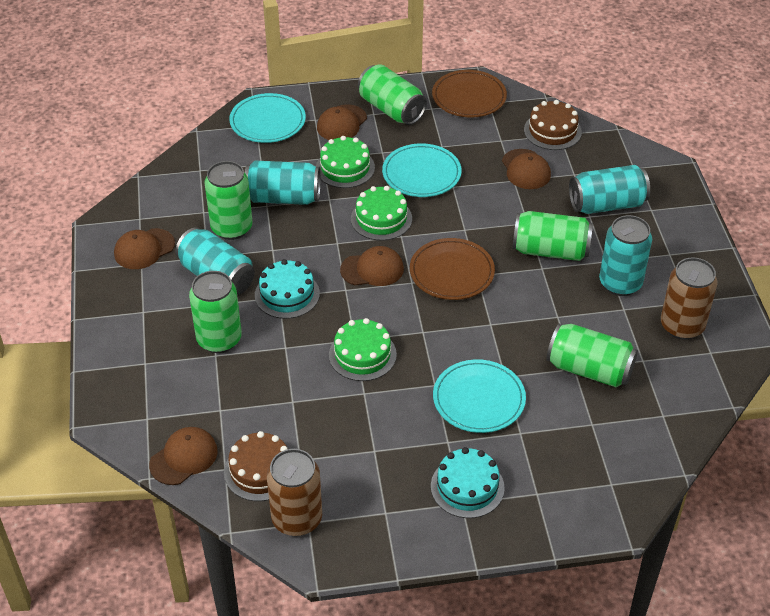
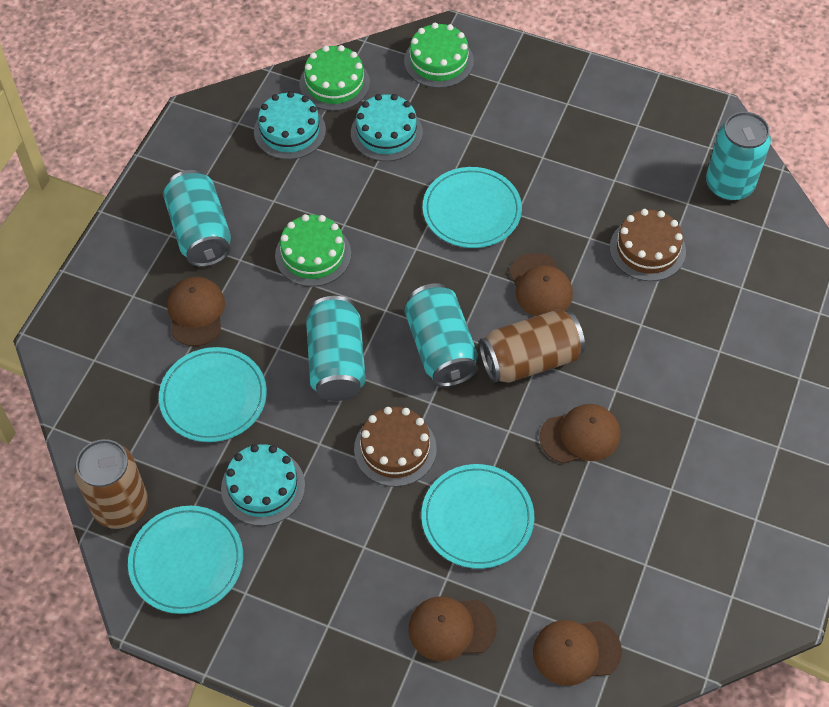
brown plate: [410,238,495,300] [432,70,507,118] = 2 -> none = 0
green can: [189,271,242,353] [204,161,253,240] [358,64,427,125] [513,211,593,261] [546,324,638,388] = 5 -> none = 0
turquoise cake: [255,259,320,319] [431,447,505,518] = 2 -> [221,444,305,526] [254,91,326,160] [351,94,423,161] = 3
turquoise plate: [229,93,306,143] [382,143,462,197] [433,359,526,433] = 3 -> [128,506,243,614] [159,347,267,442] [421,464,534,569] [423,167,522,248] = 4

